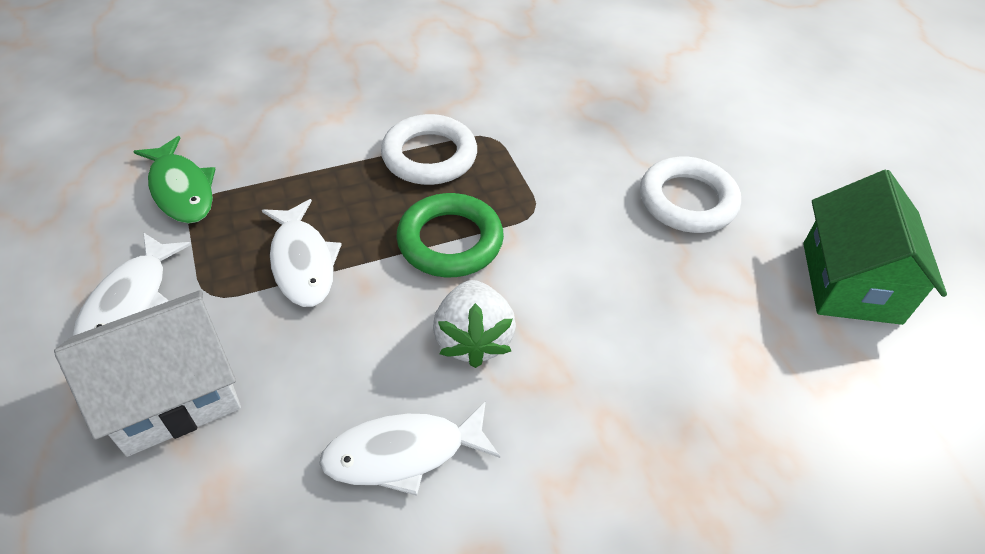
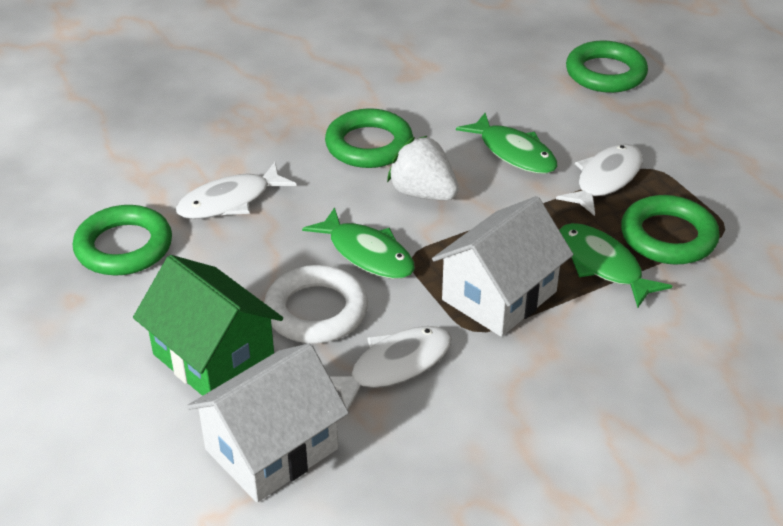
green fish: [133,136,216,224] = 1 -> [302,207,415,279] [456,113,558,174] [559,223,672,308] = 3
green ring: [396,193,504,277] = 1 -> [73,205,172,276] [325,108,413,168] [566,41,648,93] [621,195,720,264] = 4
white house: [54,290,241,457] = 1 -> [187,343,349,502] [432,196,573,337] = 2
white ring: [381,114,477,185] [640,157,741,233] = 2 -> [264,265,368,343] = 1

